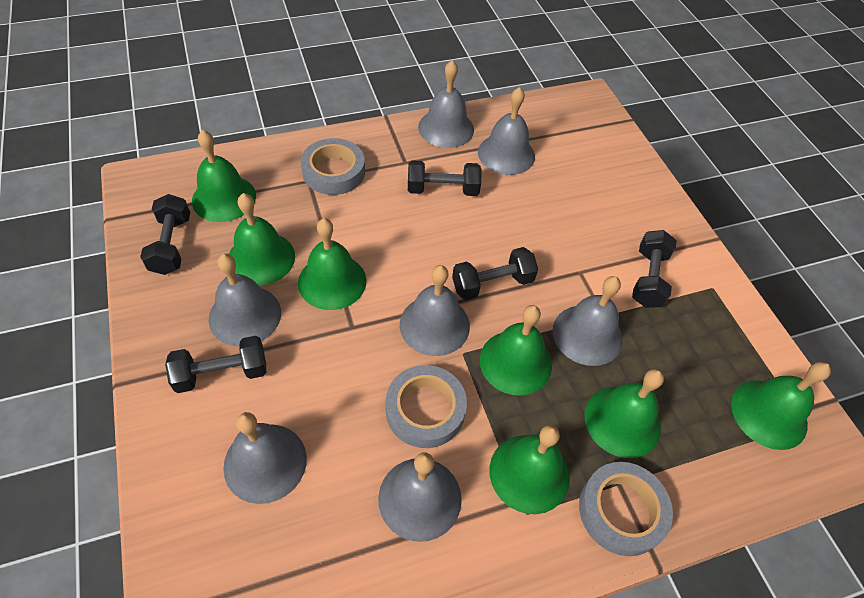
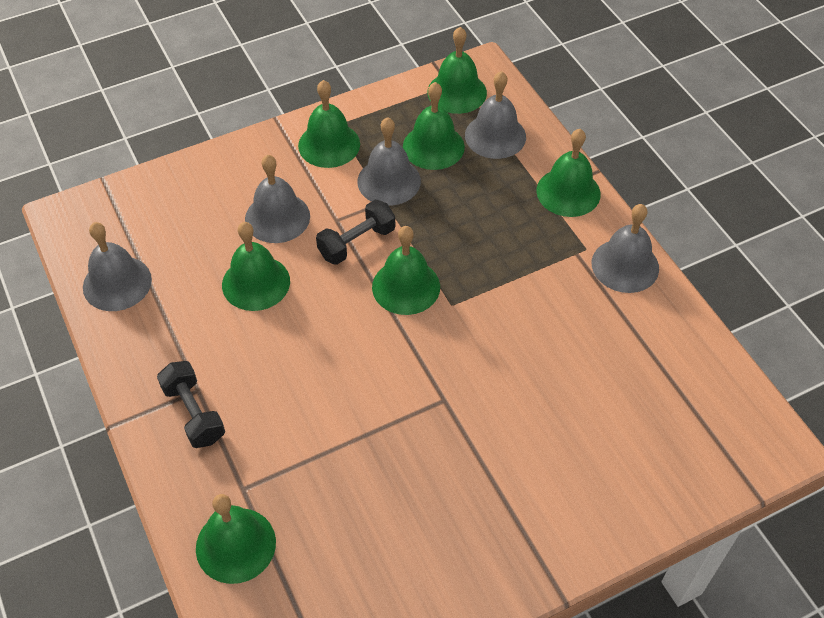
black dumbbell: [140,194,190,275] [165,336,266,393] [408,160,482,196] [452,247,538,300] [632,230,677,308] = 5 -> [157,361,225,448] [316,200,395,265] = 2
grey bell: [209,254,281,347] [223,412,307,504] [378,452,462,542] [400,265,470,356] [418,60,474,148] [478,87,535,175] [553,276,623,366] = 7 -> [83,222,152,311] [245,155,310,243] [357,117,421,206] [465,71,526,159] [592,204,659,293] = 5
grey tape: [301,138,365,195] [386,365,467,448] [579,462,673,556] = 3 -> none = 0

